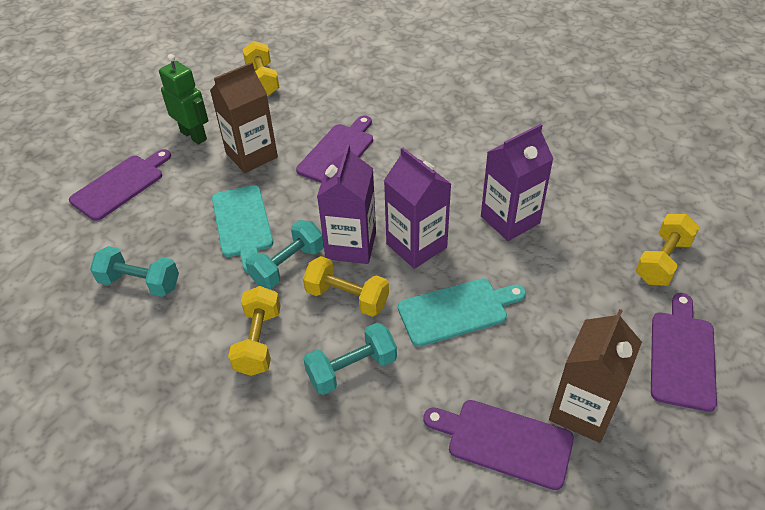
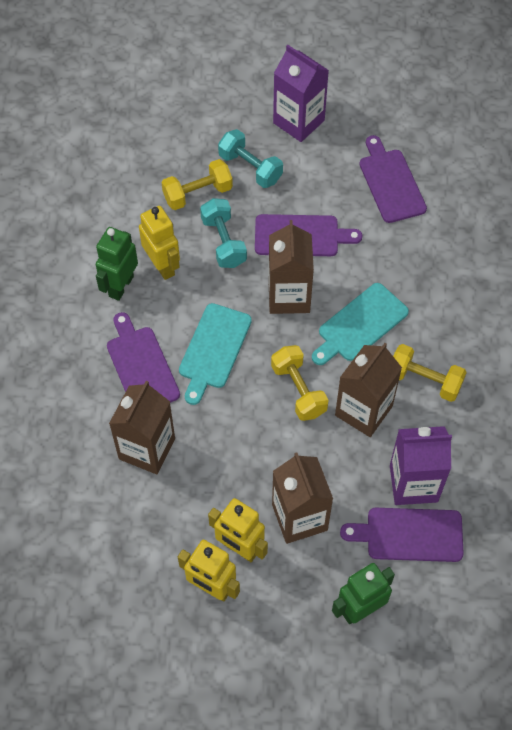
brown carton: [210,62,278,173] [549,309,642,443] = 2 -> [109,381,175,475] [268,220,314,314] [272,452,333,544] [335,343,402,437] = 4
green robot: [159,54,208,145] = 1 -> [95,227,138,301] [332,563,395,624] = 2
purple carton: [317,144,376,264] [384,147,451,269] [481,124,553,241] = 3 -> [273,45,329,142] [390,426,452,505] = 2
turquoise dumbbell: [90,246,179,297] [246,220,324,289] [303,323,397,395] = 3 -> [200,198,247,268] [218,129,283,188] = 2
yellow dumbbell: [228,286,281,376] [242,41,279,96] [303,256,389,317] [636,214,700,286] = 4 -> [162,159,233,210] [271,345,329,421] [393,344,467,402] = 3
yellow robot: none = 0 -> [139,206,180,280] [178,540,240,601] [208,498,268,562] = 3

